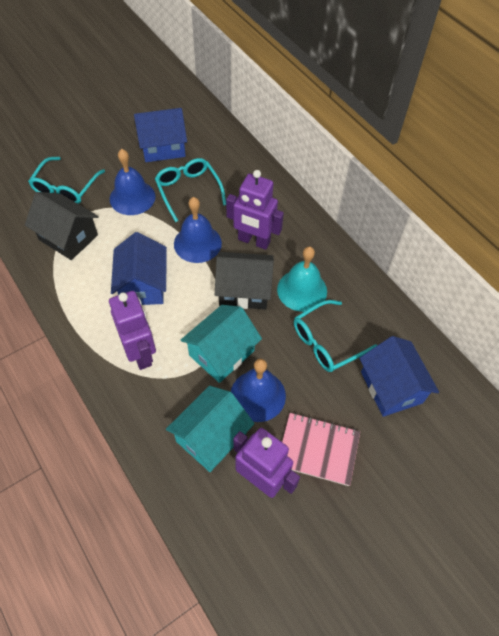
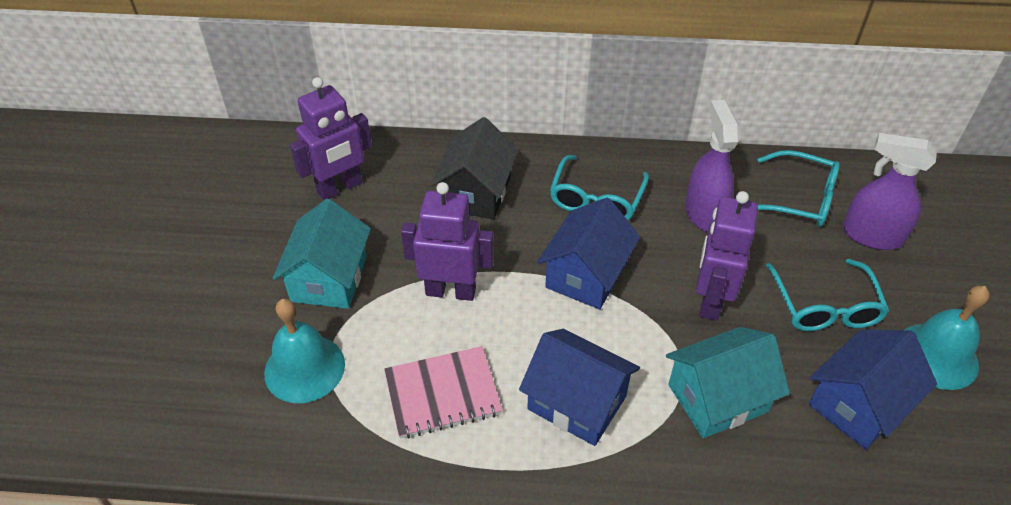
black house: [25,192,99,260] [215,252,274,309] = 2 -> [431,117,519,220] = 1
blue bell: [110,149,156,215] [174,197,222,263] [231,359,286,422] = 3 -> none = 0
purple spray bottle: none = 0 -> [685,100,739,232] [843,133,937,250] = 2
turquoise bell: [277,247,327,312] = 1 -> [264,299,345,403] [905,286,990,390] = 2

